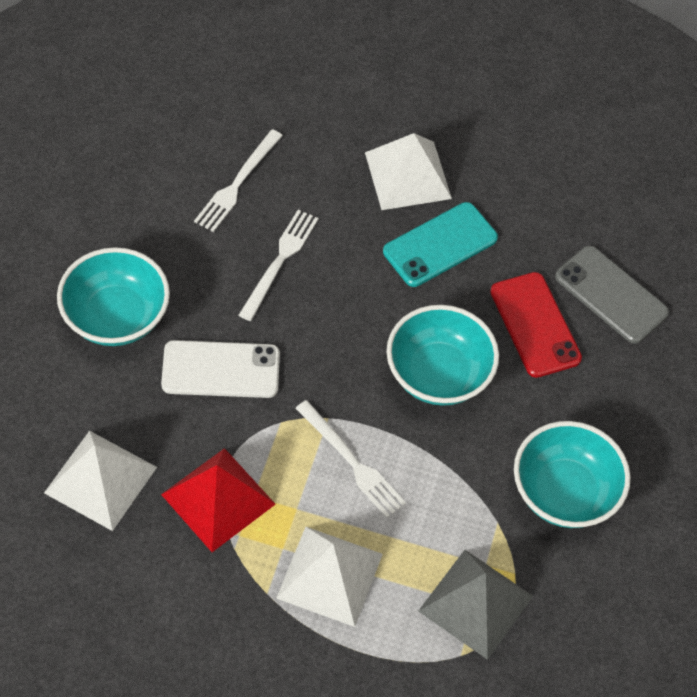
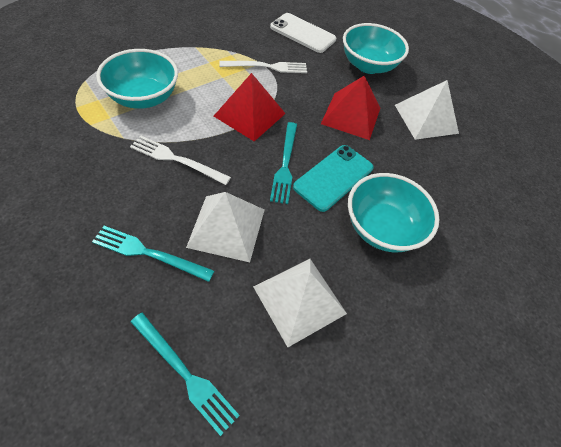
grey phone: [555,246,669,344] = 1 -> none = 0
grey pyramid: [418,550,533,660] = 1 -> none = 0
red phone: [490,272,582,378] = 1 -> none = 0
red pyramid: [161,448,276,552] = 1 -> [214,73,286,141] [321,75,380,140] = 2
turquoise fork: none = 0 -> [92,226,214,282] [131,312,240,436] [270,122,297,204] = 3
white fork: [194,129,283,232] [239,210,319,321] [295,400,406,518] = 3 -> [130,136,231,185] [219,61,307,73] = 2

